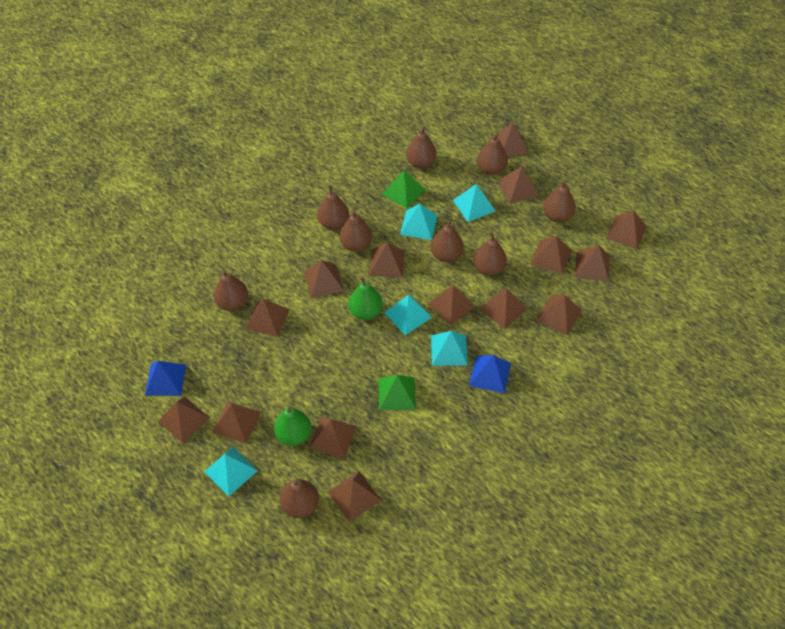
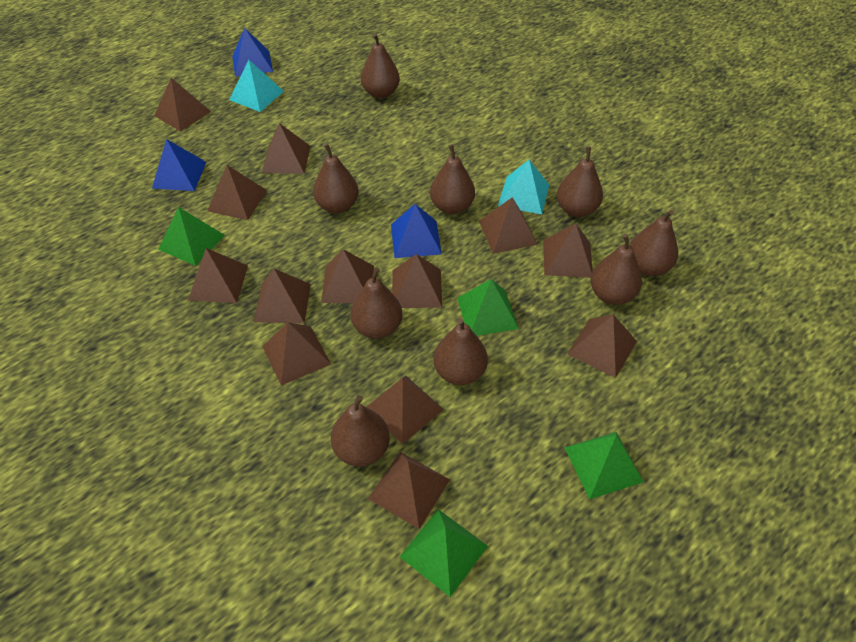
blue pyramid: [145,361,186,396] [469,355,511,394] = 2 -> [152,139,206,191] [232,28,273,77] [391,204,442,258] = 3
brown pyramid: [158,397,210,443] [212,402,261,444] [245,299,290,337] [304,260,344,298] [309,416,357,459] [328,471,381,522] [369,242,405,278] [428,285,475,326] [480,289,527,329] [491,123,529,157] [498,166,539,203] [531,236,572,274] [536,295,582,335] [575,245,609,282] [606,211,647,249] = 15 -> [154,78,211,131] [188,248,248,303] [207,165,267,220] [254,269,311,323] [262,123,310,174] [262,322,331,386] [321,249,374,303] [367,376,444,444] [368,452,450,529] [392,254,442,308] [479,197,538,254] [543,223,593,278] [567,314,637,378] = 13
green pear: [274,406,311,446] [349,277,383,320] = 2 -> none = 0
green pyramid: [379,375,416,410] [382,170,425,209] = 2 -> [158,207,225,266] [400,509,488,597] [457,279,519,336] [564,432,643,500] = 4
turquoise pyramid: [204,447,258,496] [384,295,432,335] [400,203,438,240] [431,331,468,366] [453,184,495,222] = 5 -> [229,60,284,112] [498,160,549,214] = 2

